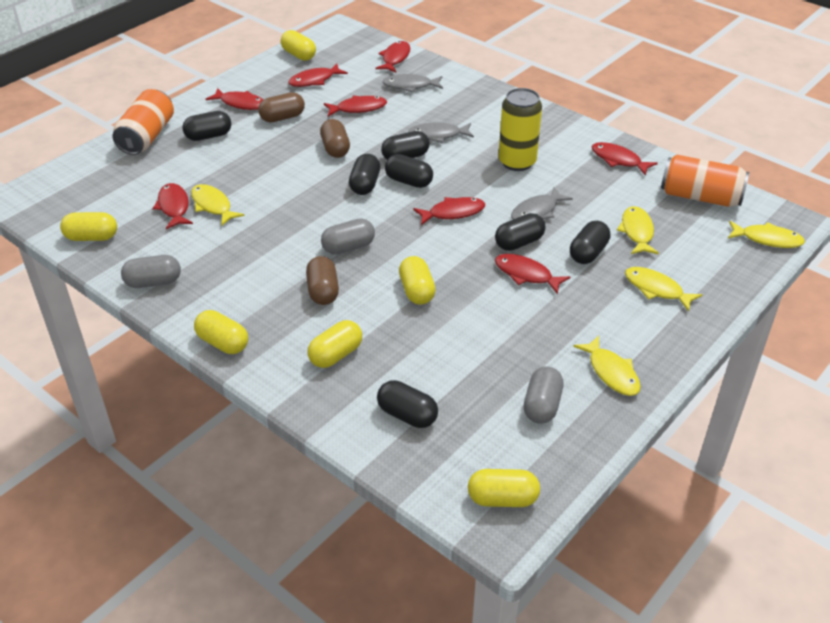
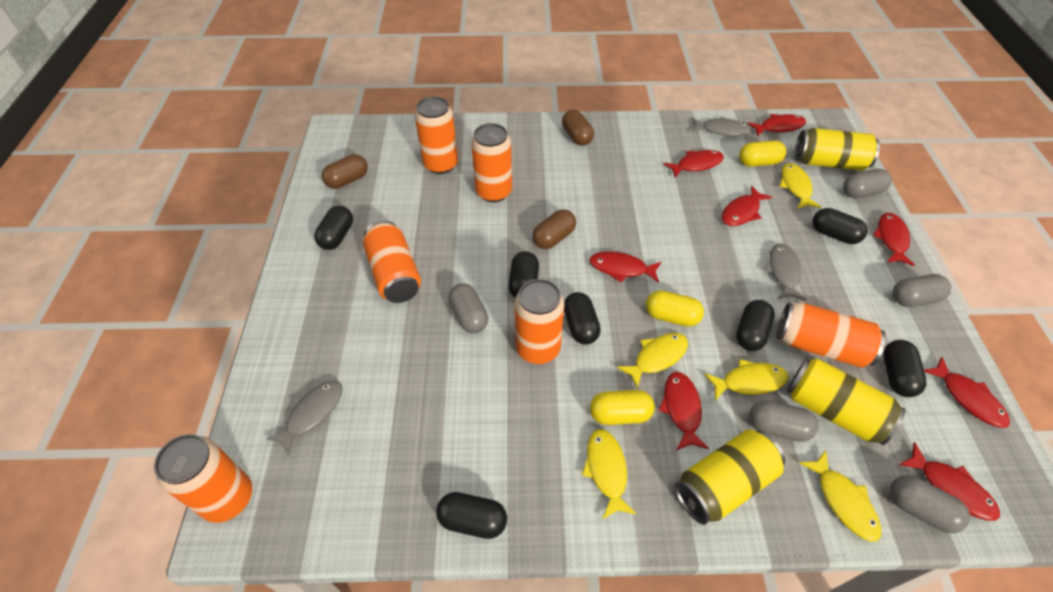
grey capsule: [121,255,181,288] [321,218,375,255] [524,366,563,424] = 3 -> [448,284,488,333] [749,400,818,442] [843,169,892,198] [890,475,970,533] [892,274,951,307] = 5
orange can: [113,89,174,155] [661,154,749,207] = 2 -> [154,434,252,523] [363,221,421,303] [415,96,458,174] [471,123,512,202] [515,279,564,364] [776,302,886,368] = 6
yellow can: [498,88,542,171] = 1 -> [675,430,785,525] [787,358,906,445] [795,128,880,171] = 3
yellow capsule: [60,212,117,241] [194,310,248,354] [281,30,316,61] [307,320,362,368] [399,256,436,305] [468,469,540,507] = 6 -> [590,390,655,425] [646,290,704,327] [739,140,786,167] = 3

